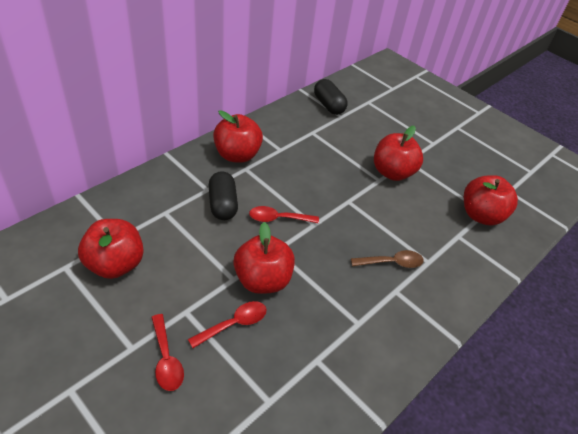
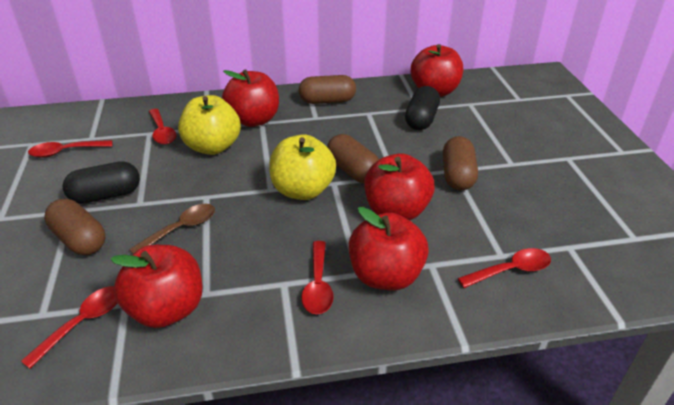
brown capsule: none = 0 -> [44,199,105,255] [299,75,356,104] [327,134,379,183] [443,136,478,190] = 4
red spoon: [151,314,184,391] [188,301,267,348] [249,206,319,223] = 3 -> [21,286,117,369] [28,140,112,158] [149,109,176,145] [301,241,334,314] [458,248,551,288] = 5
yellow apple: none = 0 -> [178,95,241,155] [269,135,336,200] = 2

